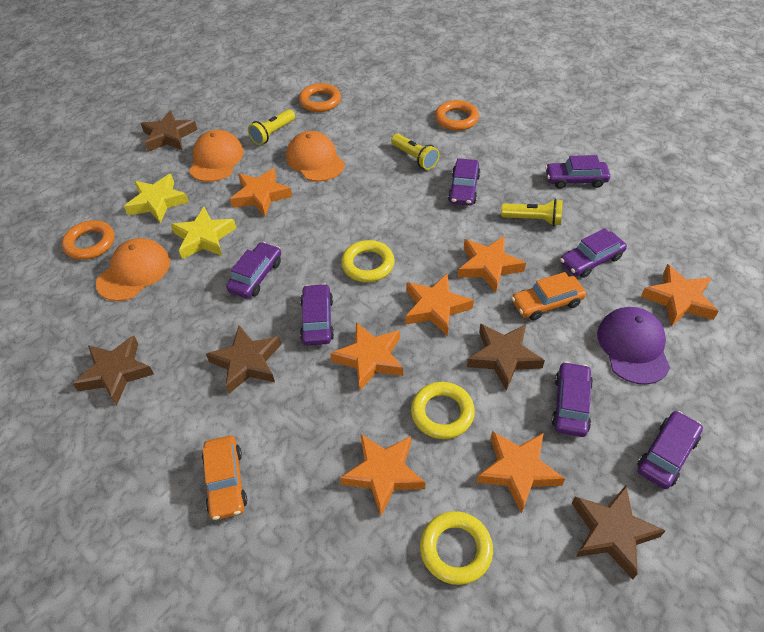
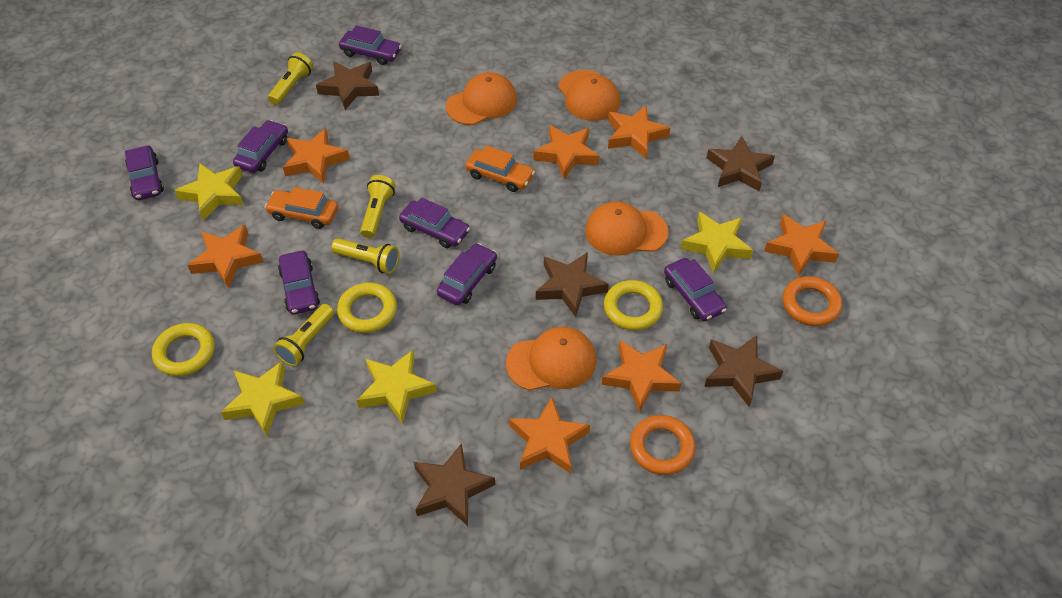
orange cap: [96,238,170,301] [189,130,244,182] [286,131,345,182] = 3 -> [446,72,517,125] [506,327,597,391] [558,70,620,121] [585,201,669,256] = 4
orange ring: [62,220,115,260] [299,83,341,112] [435,100,479,131] = 3 -> [630,415,696,475] [782,276,843,326] = 2
purple cap: [597,307,670,385] = 1 -> none = 0
yellow flashlight: [248,109,295,145] [391,134,439,170] [501,199,563,226] = 3 -> [268,52,313,105] [273,304,334,366] [331,238,399,274] [360,175,396,238] = 4
yellow star: [124,174,189,223] [171,207,236,259] = 2 -> [174,163,244,220] [221,361,304,436] [357,350,437,424] [680,212,754,274] = 4

